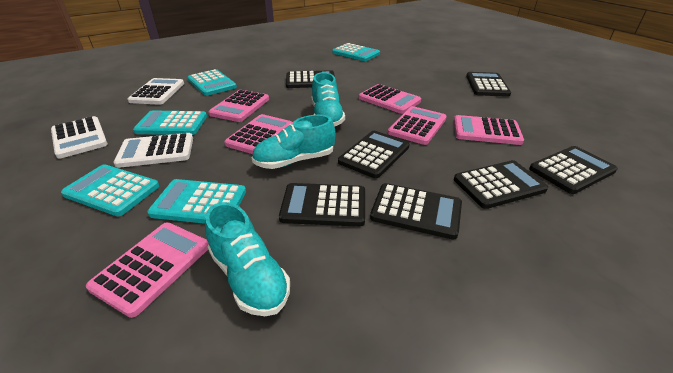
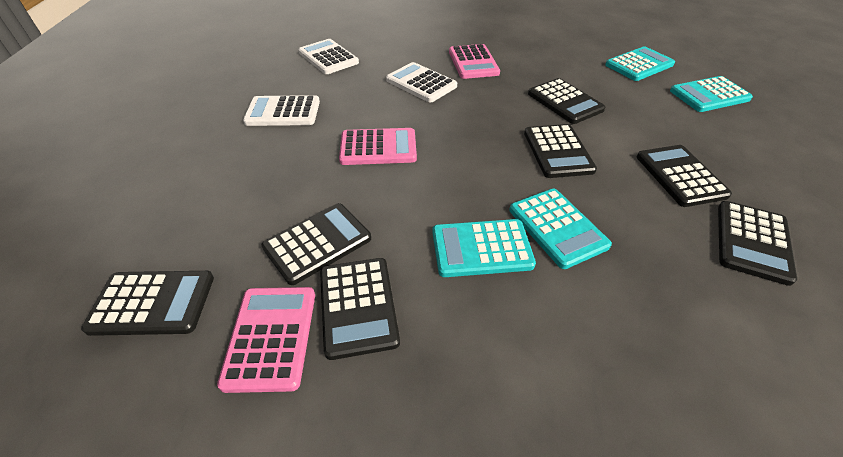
pink calculator: [86,222,209,318] [208,90,269,122] [224,114,293,154] [359,84,421,114] [388,106,447,145] [454,115,524,145] = 6 -> [217,287,315,393] [339,128,417,165] [449,44,500,79] = 3
turquoise calculator: [61,164,159,216] [133,110,207,135] [147,179,246,224] [187,69,237,96] [332,43,380,61] = 5 -> [432,219,536,277] [509,189,612,269] [605,46,675,81] [670,76,753,112] = 4
turquoise shoe: [205,202,290,316] [252,114,336,169] [312,72,345,127] = 3 -> none = 0

